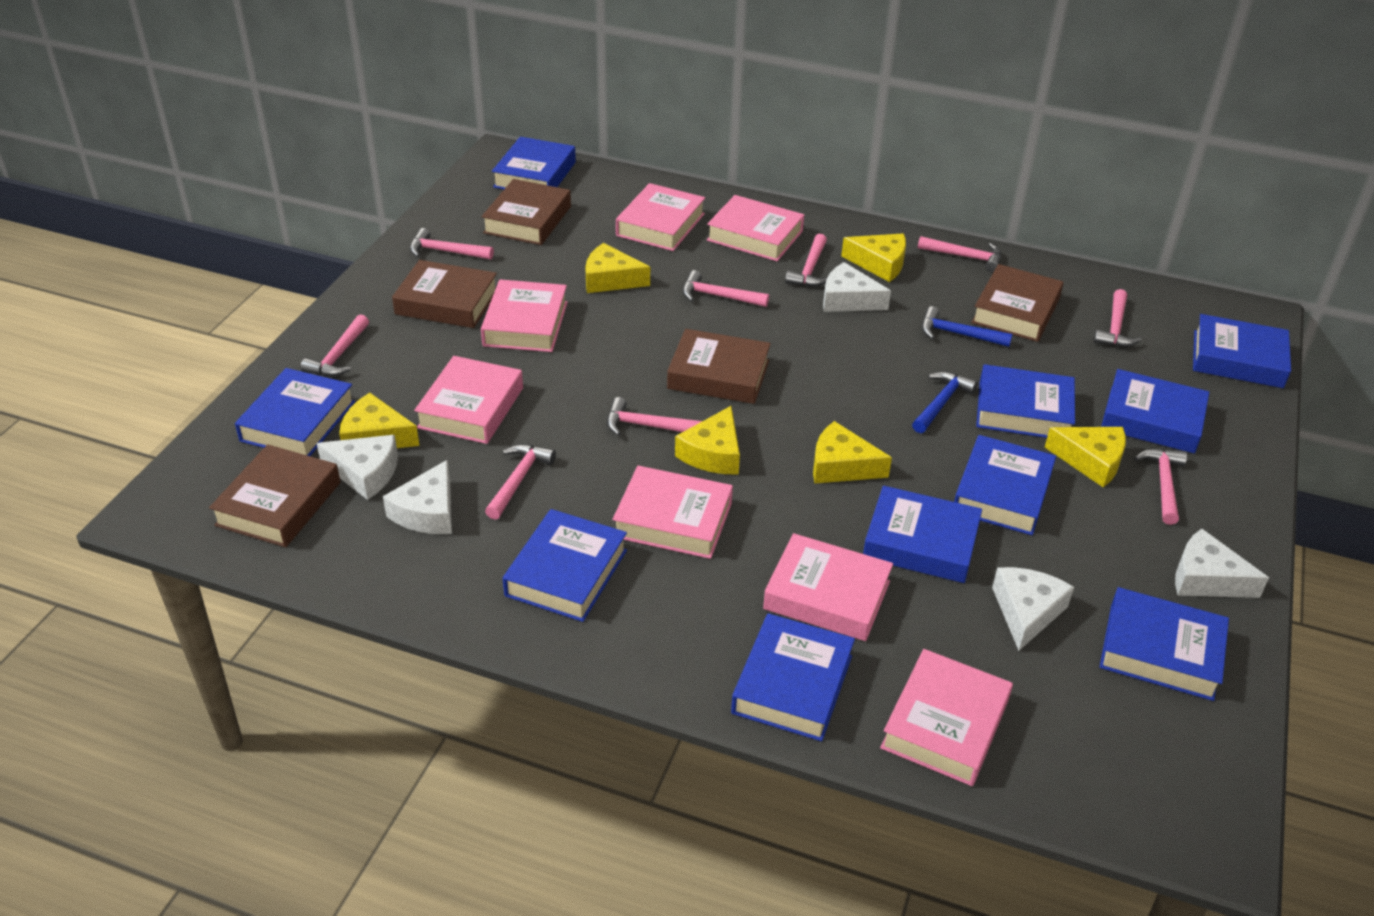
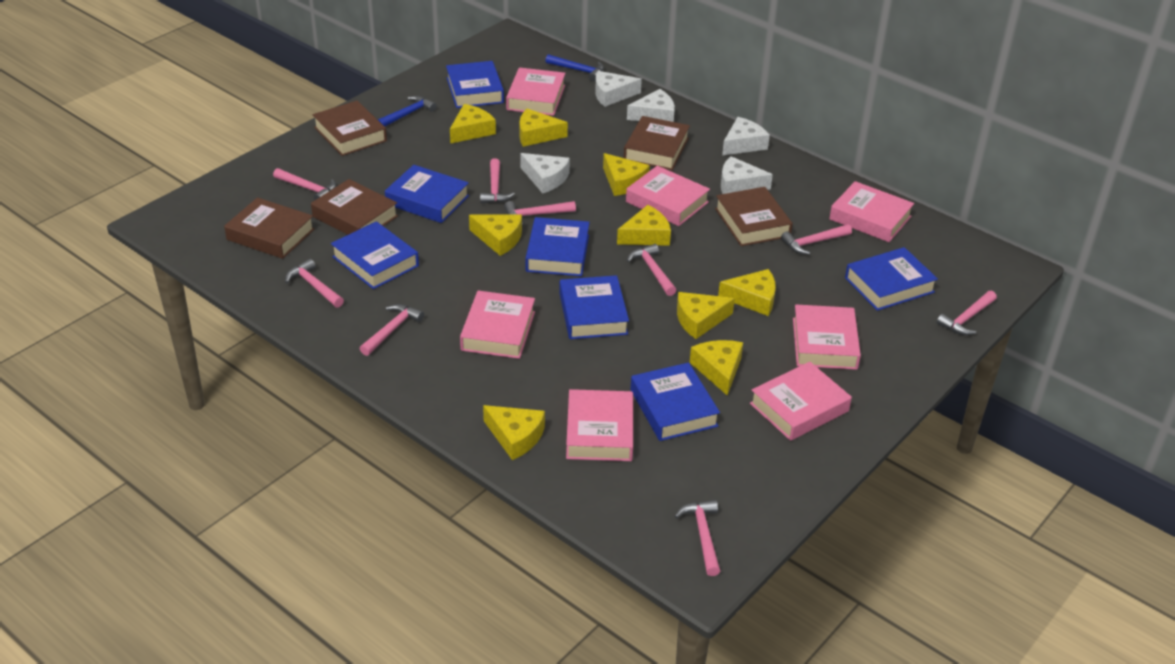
blue book: [235,368,355,456] [492,137,576,189] [503,509,627,622] [731,613,855,741] [863,486,982,583] [954,435,1056,535] [976,364,1075,438] [1100,587,1229,701] [1101,369,1209,454] [1193,314,1291,388] = 10 -> [331,221,419,289] [385,165,469,223] [446,61,504,108] [525,217,590,276] [559,275,629,339] [630,362,720,441] [845,247,938,311] = 7
yellow cheese: [339,393,419,448] [585,243,650,293] [675,406,740,475] [813,421,892,483] [841,233,906,282] [1045,427,1126,487] = 6 -> [450,104,496,144] [469,214,522,256] [483,405,545,460] [519,109,568,147] [603,153,650,196] [617,205,671,246] [677,292,735,339] [690,340,743,396] [718,269,776,316] = 9

